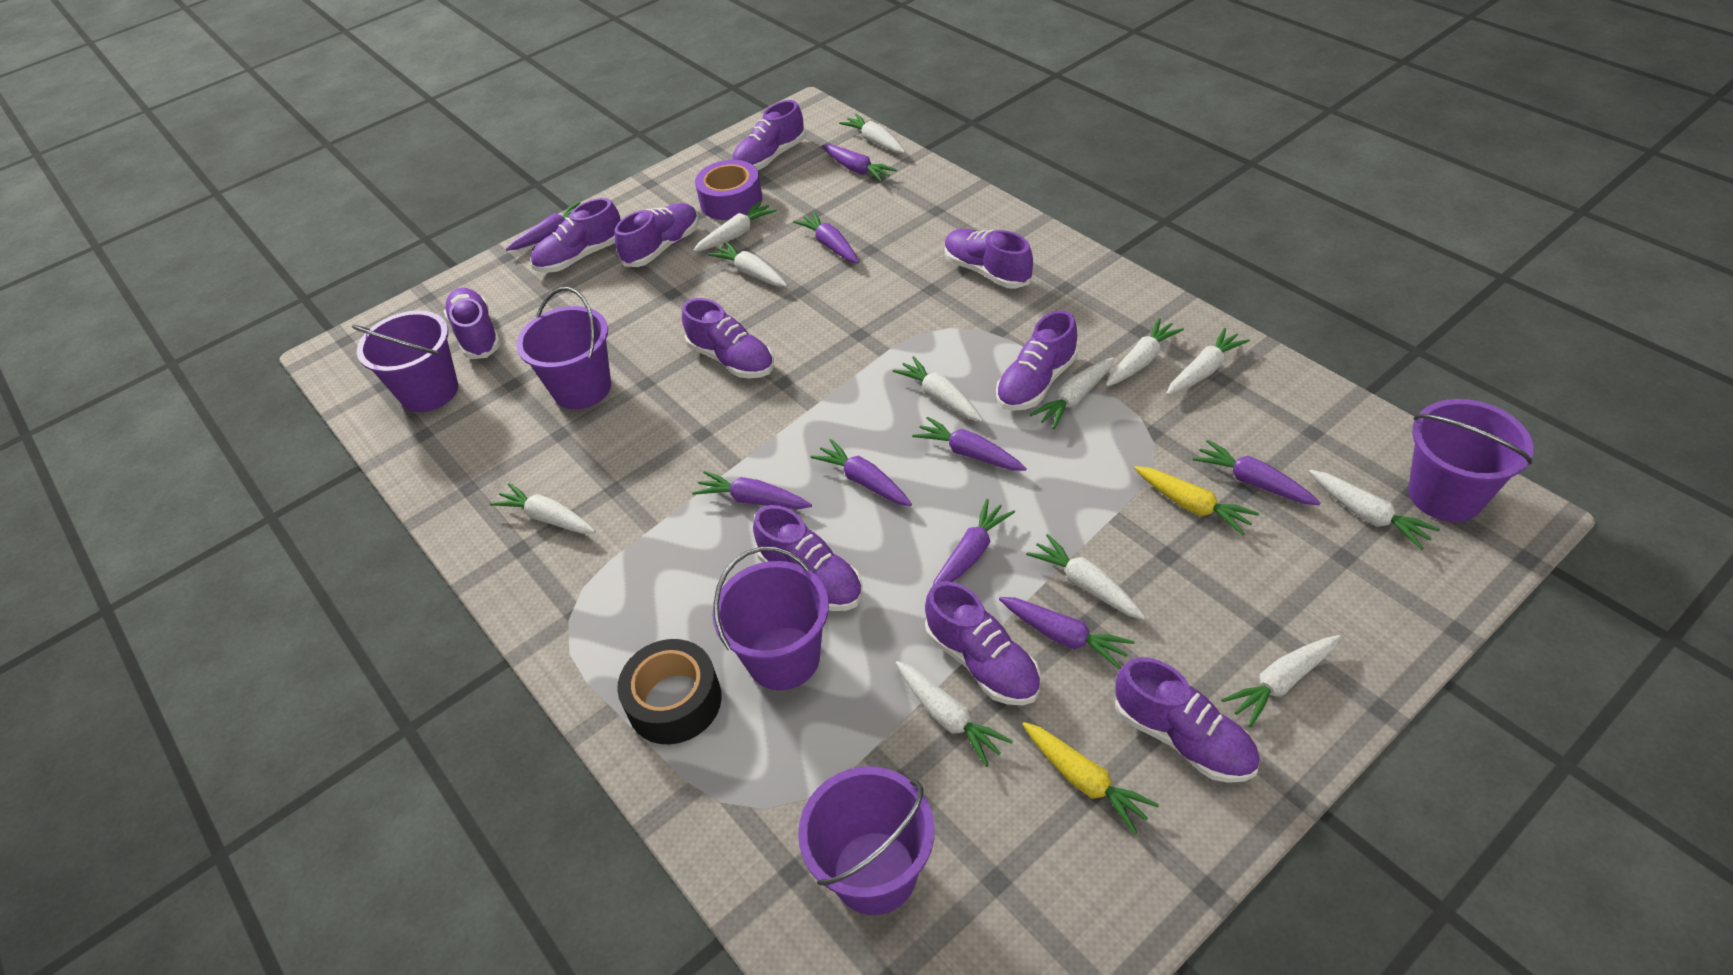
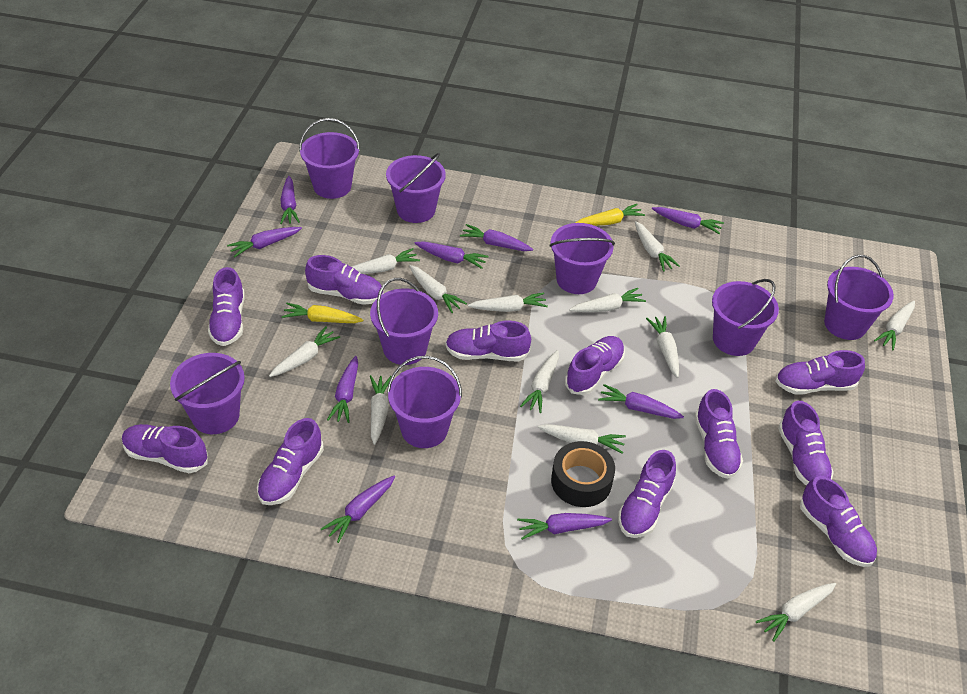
purple bucket: [352,310,458,412] [516,287,611,409] [712,547,829,690] [798,766,935,915] [1408,399,1534,522] = 5 -> [170,353,245,434] [299,118,360,199] [370,278,438,365] [386,153,446,223] [387,356,462,448] [550,223,615,294] [712,279,779,356] [824,255,894,340] = 8
purple shoe: [444,288,501,359] [531,198,621,273] [615,203,699,267] [682,298,774,378] [732,100,806,170] [753,505,863,611] [925,581,1041,705] [945,229,1033,289] [996,310,1078,411] [1115,657,1260,783] = 10 -> [122,424,208,473] [208,267,245,346] [257,418,324,505] [305,255,384,305] [445,321,531,361] [565,336,625,395] [618,450,676,538] [695,389,743,479] [775,350,865,395] [778,401,834,485] [800,476,877,567] = 11
purple tape: [695,160,763,220] = 1 -> none = 0

